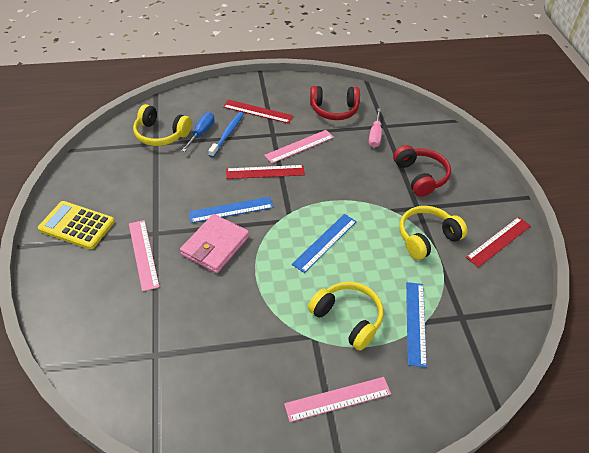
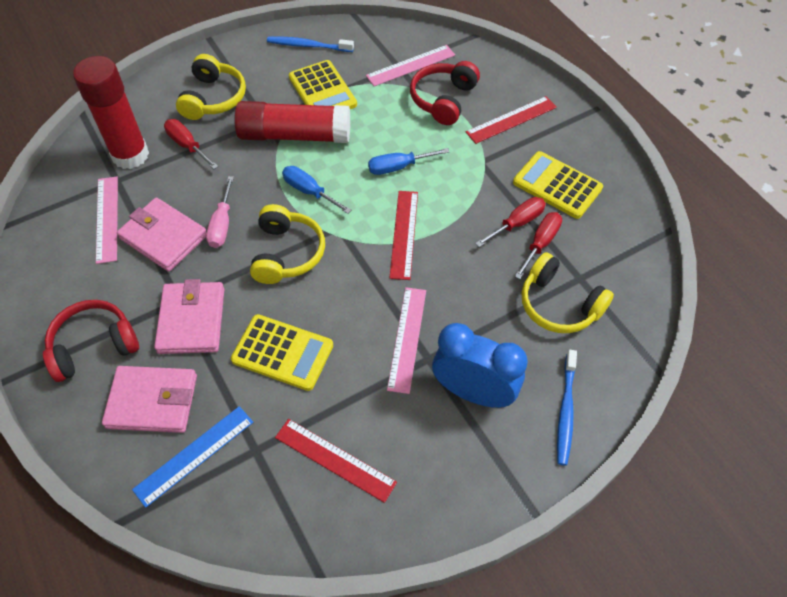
blue clock: none = 0 -> [432,323,528,408] = 1
blue ruler: [189,197,273,223] [292,214,357,273] [406,282,427,367] = 3 -> [132,406,253,508] = 1
blue screwdriver: [181,112,214,152] = 1 -> [282,166,351,214] [368,148,449,175] = 2
blue toothbrush: [208,112,244,157] = 1 -> [267,37,354,52] [557,350,577,466] = 2
pink wallet: [180,214,249,273] = 1 -> [102,366,197,433] [117,197,207,272] [154,279,224,354] = 3
red glue stick: none = 0 -> [73,56,149,169] [234,101,350,143] = 2
red screwdriver: none = 0 -> [164,119,218,169] [475,197,546,247] [515,212,562,279] = 3
yellow calculator: [38,201,115,250] = 1 -> [231,314,333,391] [289,60,357,109] [513,151,603,219] = 3

